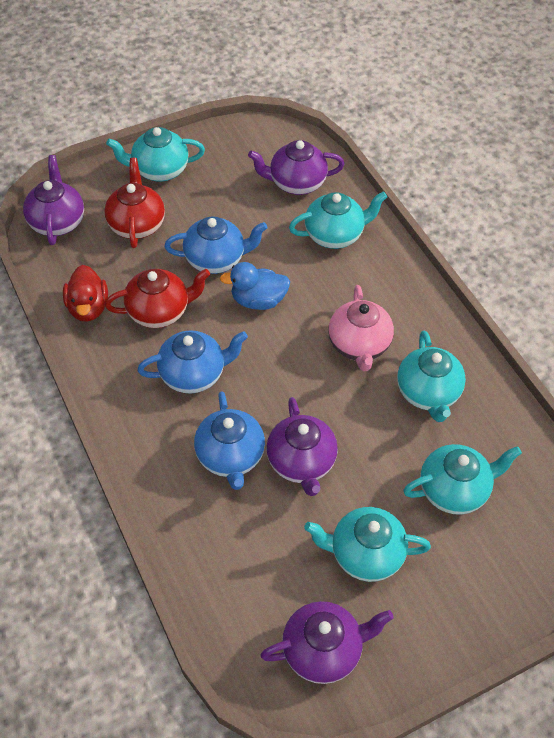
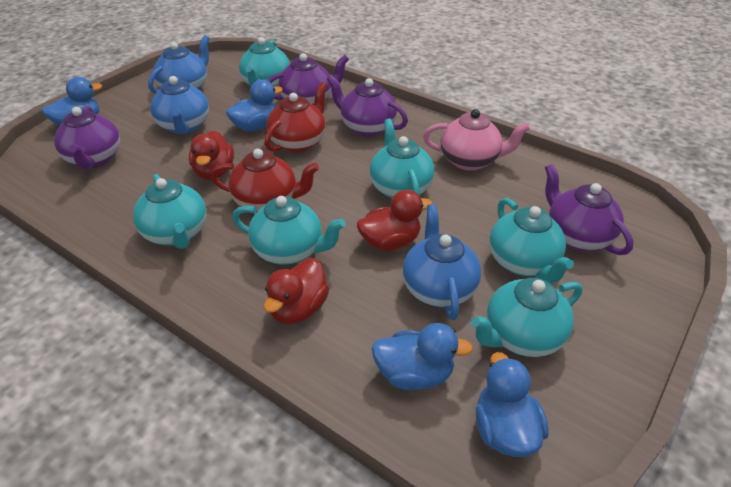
blue duck: [220,262,290,310] = 1 -> [41,77,102,126] [226,80,283,132] [372,323,473,390] [476,352,549,457] = 4
red duck: [63,265,108,322] = 1 -> [189,130,234,180] [264,258,329,324] [357,190,432,251] = 3
turquoise teapot: [106,127,205,182] [289,191,387,249] [304,507,431,582] [397,331,466,422] [403,444,522,515] = 5 -> [133,174,207,249] [232,196,346,265] [239,37,290,87] [370,119,434,198] [471,278,583,357] [489,198,574,283] = 6

